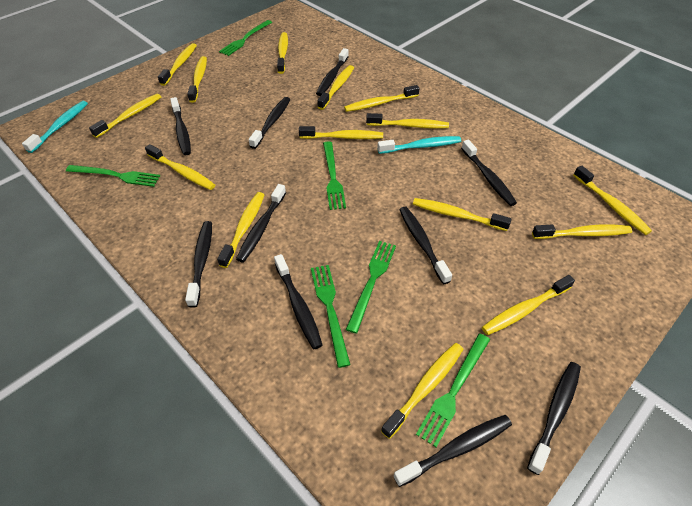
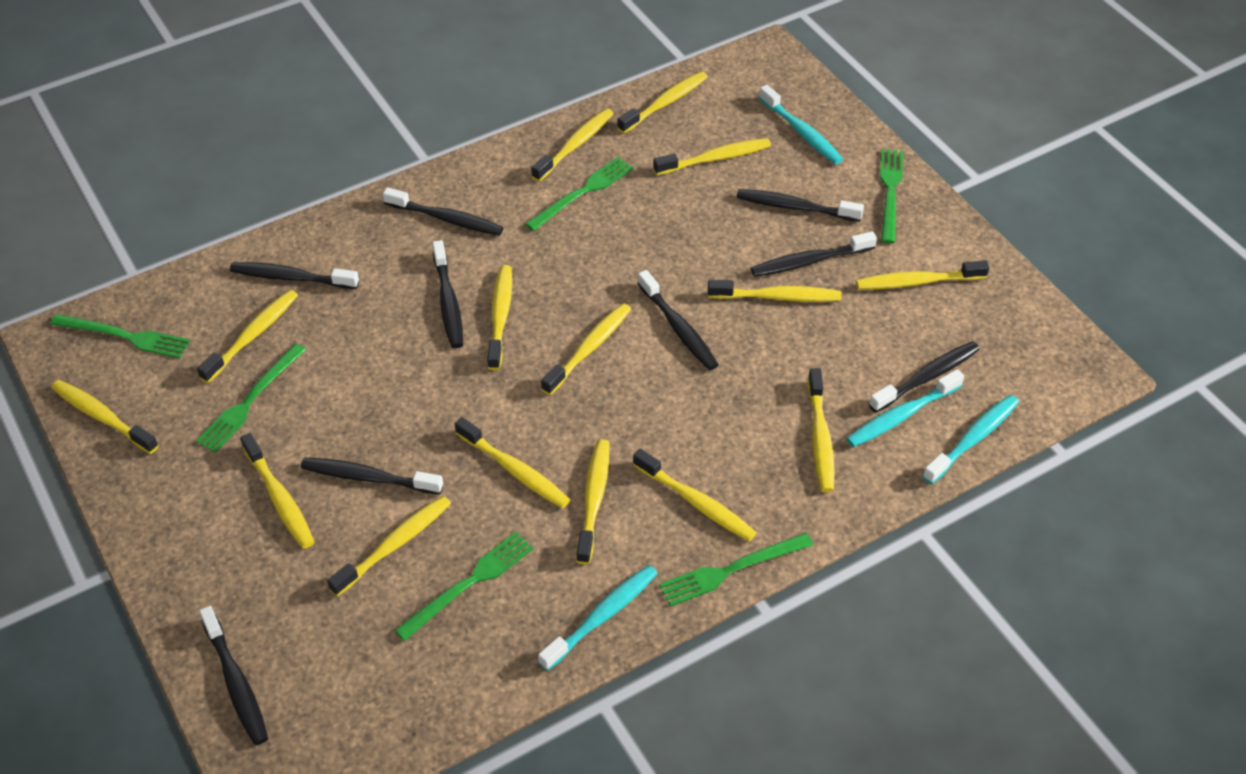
black toothbrush: [170,97,191,155] [185,221,212,308] [236,184,286,262] [249,97,290,149] [274,254,322,349] [316,48,349,96] [393,415,512,487] [399,207,452,284] [461,140,517,206] [527,362,581,475] = 10 -> [199,606,268,745] [230,262,359,289] [301,458,443,495] [383,187,504,236] [432,240,463,348] [637,270,719,370] [736,189,864,222] [751,231,877,277] [869,341,980,413] = 9
turquoise toothbrush: [22,101,88,153] [377,136,461,154] = 2 -> [538,565,658,671] [759,85,843,165] [846,369,964,447] [922,395,1019,484] = 4

